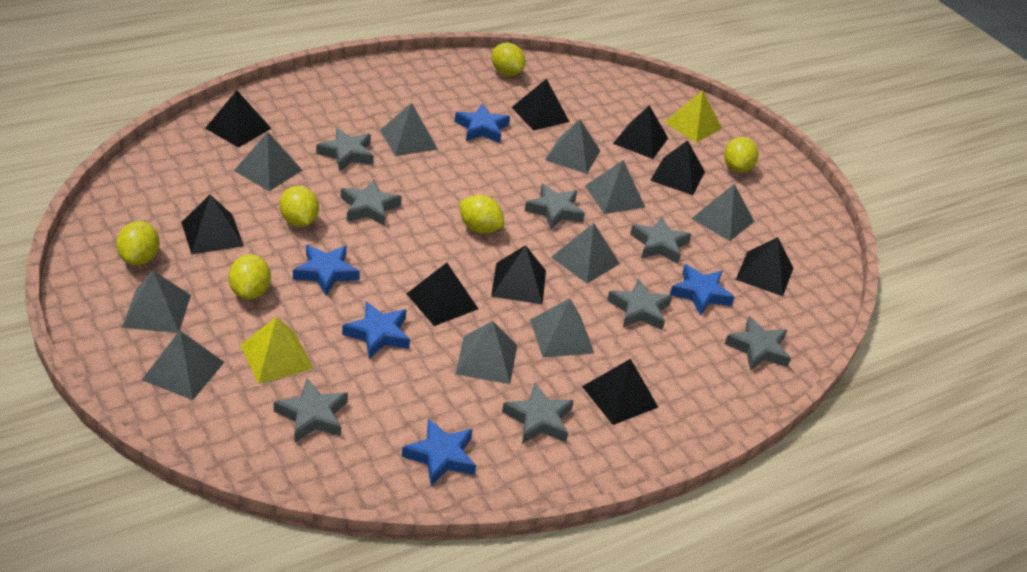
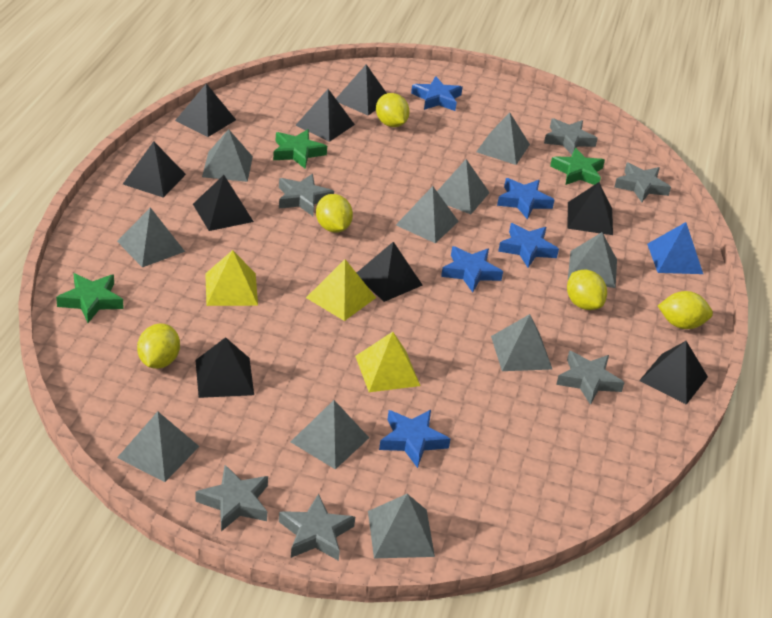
blue pyramid: none = 0 -> [647,222,703,274] = 1
green star: none = 0 -> [56,273,124,323] [273,129,327,169] [550,148,605,185] = 3
grey star: [274,378,348,443] [316,128,374,172] [341,180,402,226] [502,383,574,444] [525,184,585,229] [607,278,672,330] [630,217,691,264] [725,316,791,371] = 8 -> [195,465,268,531] [279,174,334,216] [279,494,355,561] [544,118,598,155] [556,351,625,405] [614,162,671,203] = 6
yellow lemon: [116,221,160,265] [228,254,271,299] [280,186,319,227] [459,195,504,234] [492,43,525,76] [724,137,759,173] = 6 -> [137,323,180,369] [316,194,353,233] [376,93,410,127] [567,270,607,310] [658,291,713,329] = 5
yellow pyramid: [240,317,313,384] [664,90,722,143] = 2 -> [205,250,258,306] [306,259,376,321] [355,332,420,392] = 3

